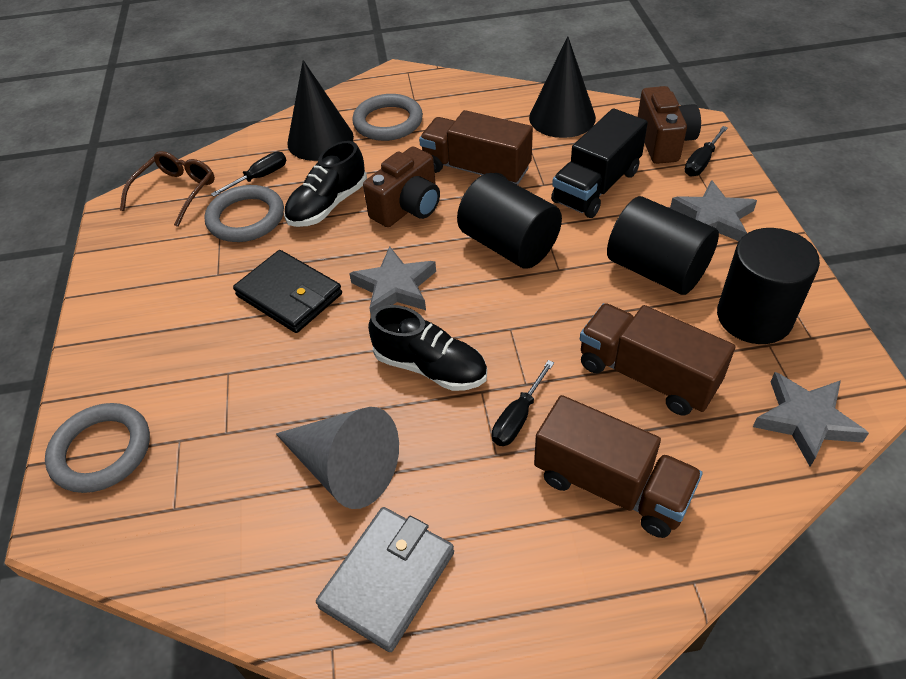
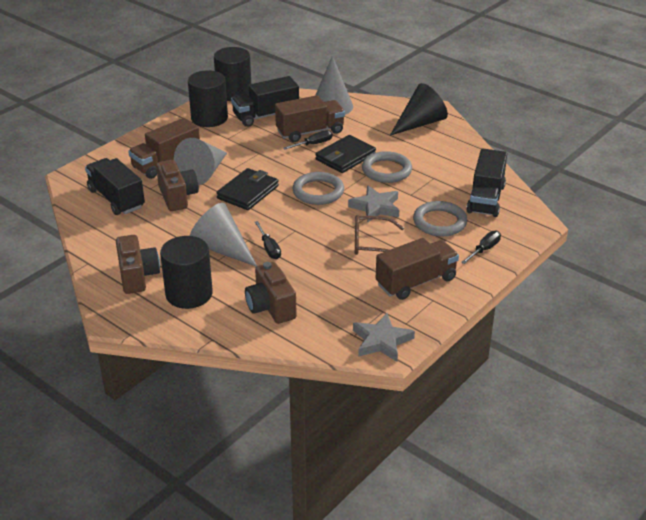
black cone: [287,60,354,161] [529,36,596,138] = 2 -> [390,83,448,136] = 1
black shoe: [284,141,367,227] [368,305,487,391] = 2 -> none = 0
black truck: [551,108,648,218] = 1 -> [85,158,145,215] [231,76,299,127] [466,148,507,217] = 3
black wallet: [233,250,342,333] = 1 -> [216,168,279,210] [315,135,376,173] = 2
brown camera: [363,146,440,227] [638,86,701,164] = 2 -> [116,235,160,294] [156,160,199,211] [245,262,297,324] = 3
grey cone: [276,407,399,509] = 1 -> [174,138,227,185] [190,203,257,267] [315,55,353,115] = 3
grey star: [349,246,436,315] [670,180,757,241] [753,372,869,467] = 3 -> [348,185,399,222] [353,313,415,361] = 2
grey wallet: [316,507,454,652] = 1 -> none = 0

